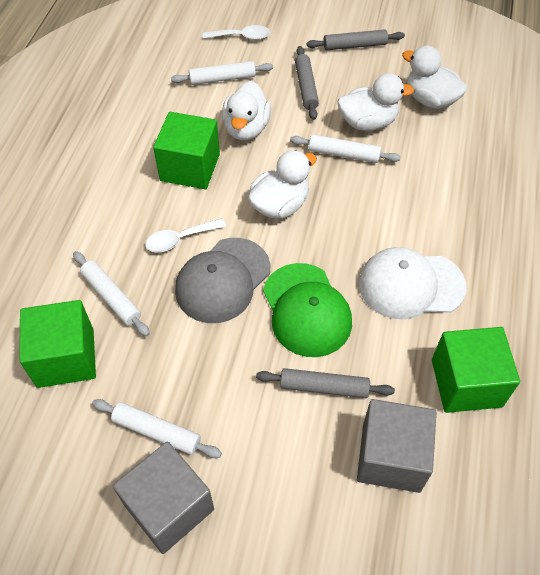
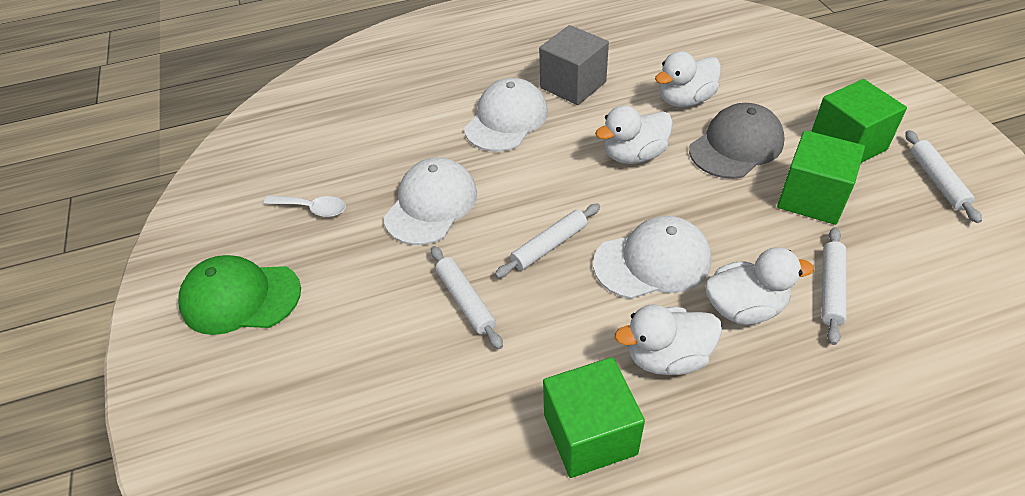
grey cube: [113,442,214,554] [357,399,436,493] = 2 -> [539,25,609,105] = 1
grey rolling pin: [256,368,395,398] [295,46,319,120] [307,29,405,50] = 3 -> none = 0
white cap: [359,247,467,320] = 1 -> [384,157,477,245] [464,78,548,152] [593,216,711,299] = 3
white spoon: [145,218,226,252] [203,25,270,40] = 2 -> [264,195,346,217] = 1

